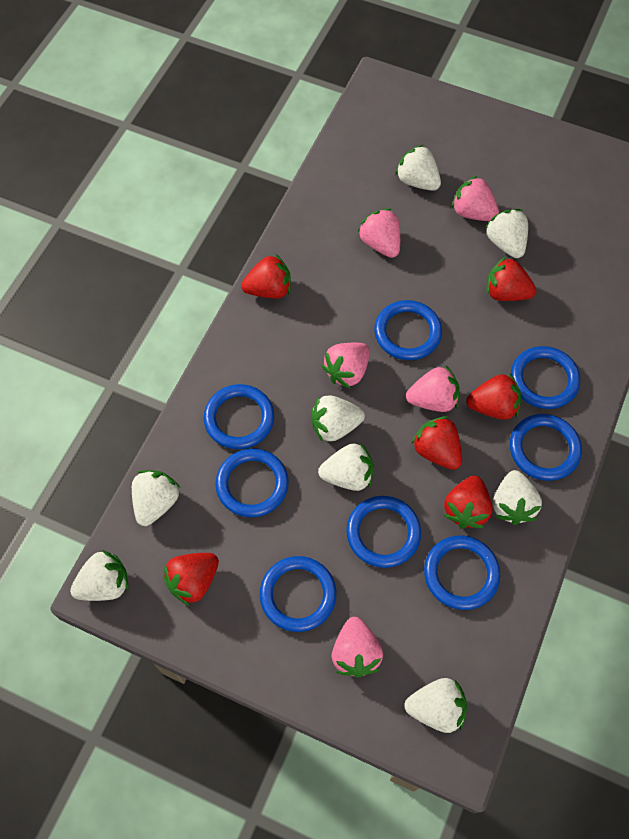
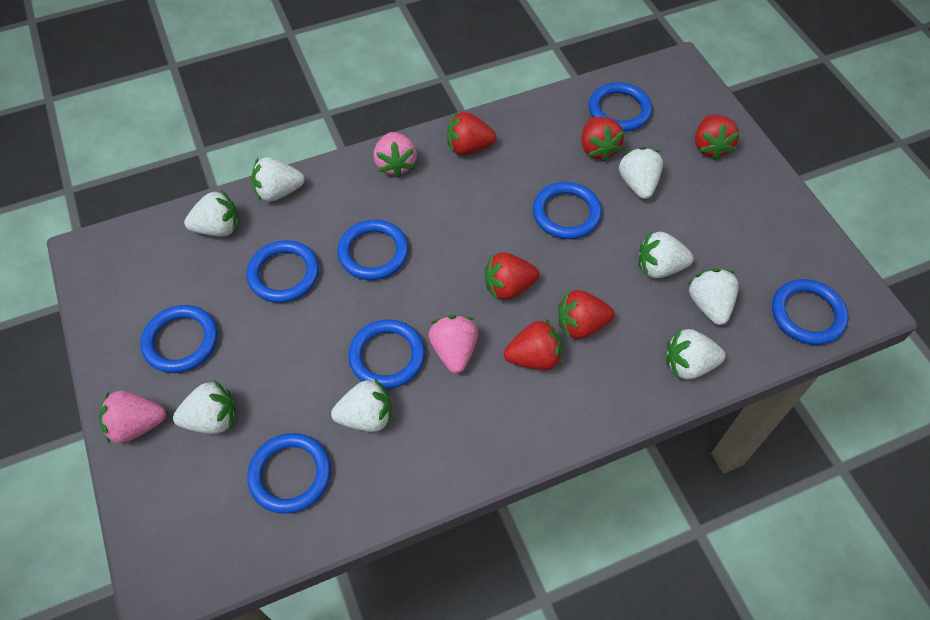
pink strawberry: [321,343,370,388] [332,617,383,678] [358,209,400,258] [406,366,459,412] [452,176,499,221] = 5 -> [99,391,166,444] [373,132,417,178] [428,315,478,373] = 3

